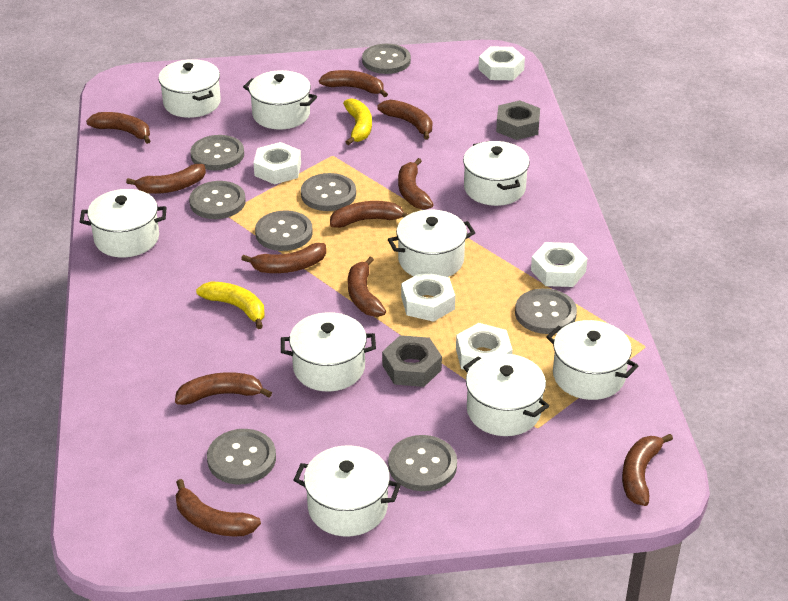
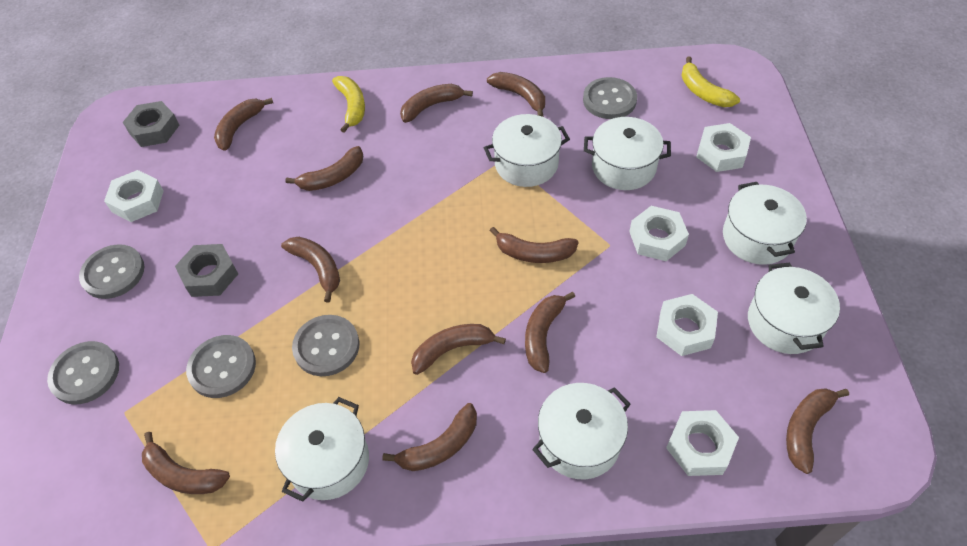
grey button: [189,181,246,219] [190,135,244,171] [207,429,276,485] [255,210,313,251] [301,173,356,211] [362,44,411,74] [388,435,457,491] [515,288,577,334] = 8 -> [47,341,119,404] [79,244,145,299] [186,335,256,398] [292,315,359,376] [583,77,637,119] = 5
white pot: [80,189,167,258] [158,59,221,118] [243,70,317,129] [281,312,376,391] [294,446,401,536] [388,210,475,277] [463,141,530,206] [463,353,549,436] [547,320,638,400] = 9 -> [275,397,369,502] [484,114,570,187] [532,383,630,479] [584,117,671,190] [723,182,807,265] [748,262,840,354] = 6

